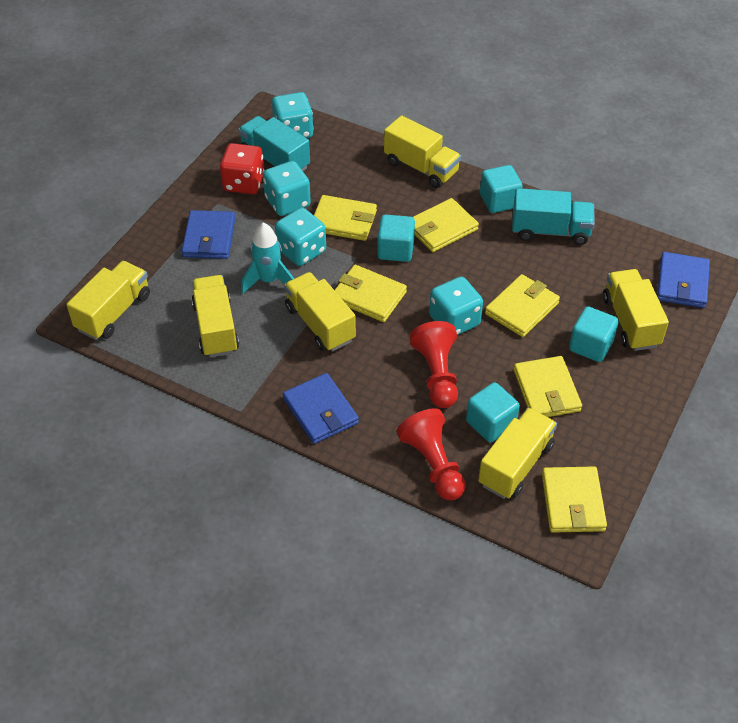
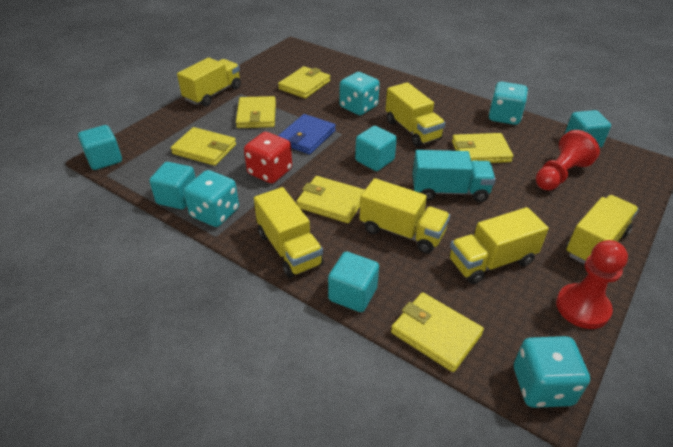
blue wallet: [182,210,235,259] [283,373,359,444] [657,252,710,308] = 3 -> [278,114,336,154] = 1
turquoise cube: [377,214,415,262] [466,382,520,442] [480,165,523,213] [569,306,619,362] = 4 -> [78,125,122,170] [149,162,196,209] [328,252,379,312] [355,126,397,171] [565,110,611,148] = 5
turquoise rocket: [241,223,294,294] = 1 -> none = 0
turquoise truck: [238,116,310,171] [512,188,595,245] = 2 -> [412,150,496,202] = 1

